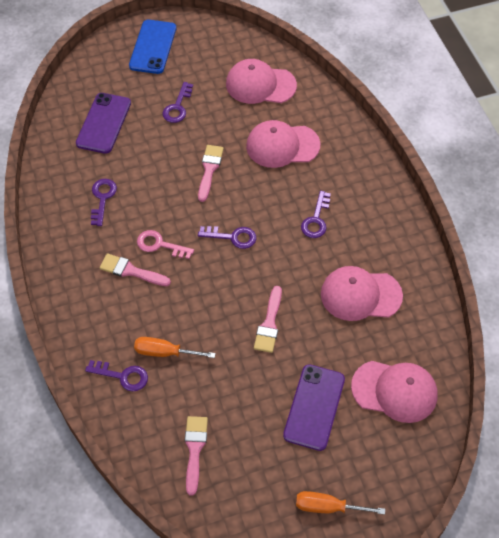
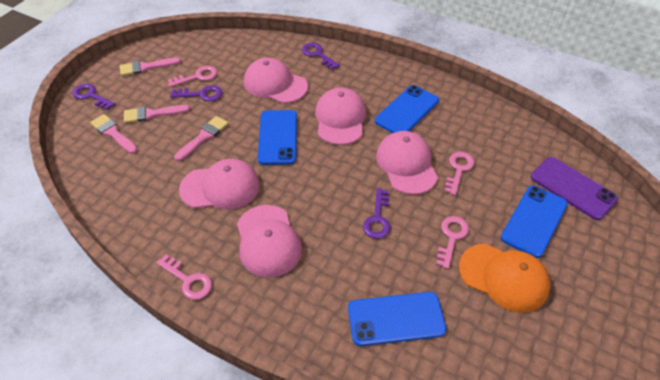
blue phone: [129,20,176,74] = 1 -> [258,110,297,165] [348,292,447,346] [375,85,439,133] [501,186,568,258] = 4
orange cap: none = 0 -> [459,244,550,313] = 1
orange screwdriver: [134,337,216,358] [296,491,385,515] = 2 -> none = 0
pink cap: [226,59,297,104] [246,120,320,168] [321,266,403,321] [351,361,438,423] = 4 -> [179,159,260,209] [237,205,302,278] [244,58,308,104] [315,88,366,145] [376,131,438,195] = 5
pink key: [137,230,194,259] = 1 -> [156,254,212,300] [168,66,217,87] [436,216,469,269] [445,152,475,195] = 4
purple key: [85,360,148,391] [91,179,117,226] [163,82,193,123] [198,226,256,249] [301,191,331,238] = 5 -> [73,84,115,110] [170,85,222,101] [302,43,340,70] [363,188,391,239] = 4
purple phone: [76,93,131,154] [283,364,345,451] = 2 -> [531,157,618,220] = 1

